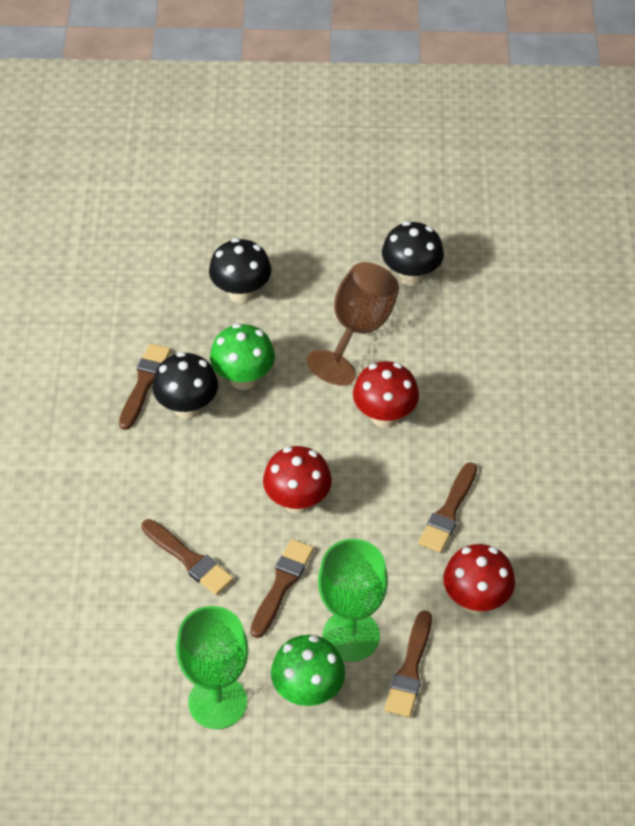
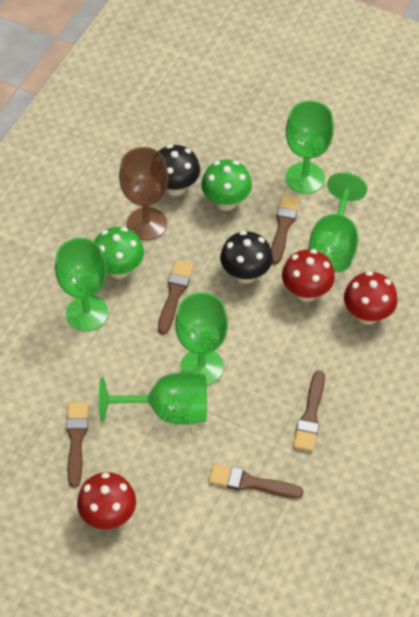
black mushroom: [152,352,218,419] [209,238,271,303] [382,221,444,286] = 3 -> [158,144,200,196] [220,231,273,284] = 2
green goblet: [176,606,249,729] [318,539,388,662] = 2 -> [55,238,108,332] [99,372,207,425] [175,292,228,385] [285,101,334,194] [309,172,367,272] = 5

